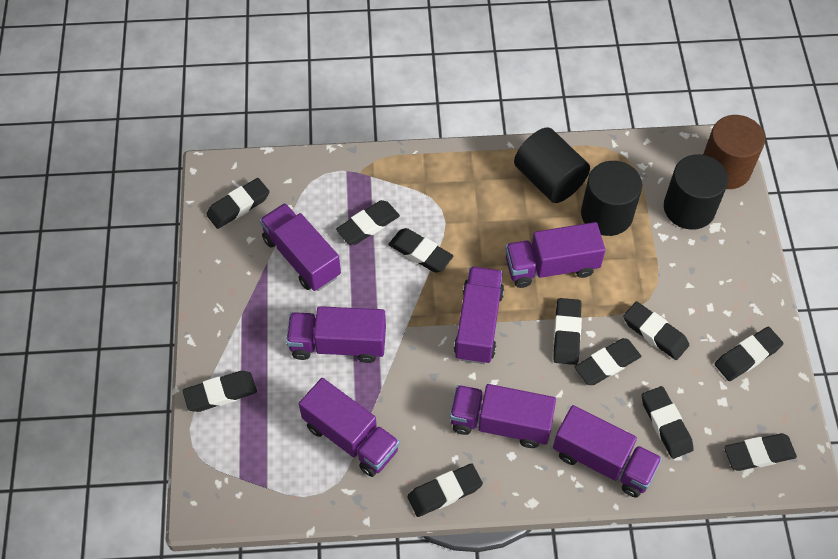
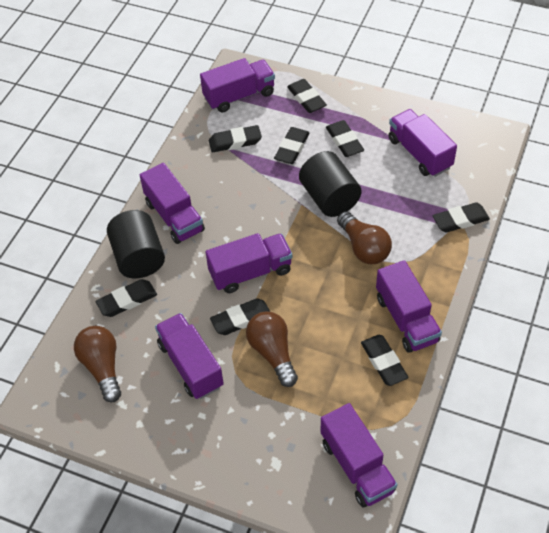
black cylinder: [514,127,590,203] [581,161,642,236] [664,154,728,230] = 3 -> [107,210,165,278] [299,151,362,217] = 2
black eraser: [183,371,257,412] [206,178,270,229] [336,200,400,245] [388,228,453,273] [407,463,483,517] [553,298,582,365] [575,338,641,385] [623,301,689,360] [642,386,694,459] [715,327,784,381] [724,433,797,471] = 11 -> [96,279,157,317] [209,125,262,152] [210,299,270,335] [274,127,309,164] [287,79,327,113] [326,120,364,157] [361,335,408,386] [433,202,490,232] = 8
brown cylinder: [703,115,765,189] = 1 -> none = 0
brown light bulb: none = 0 -> [74,326,121,402] [246,311,298,387] [337,211,392,264] = 3

